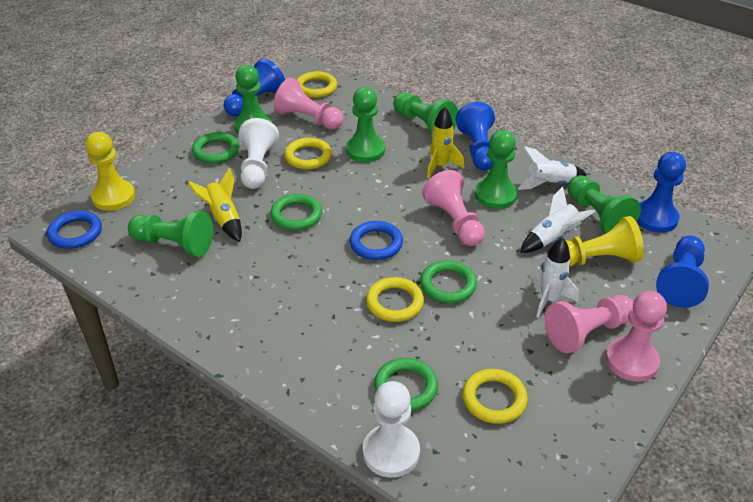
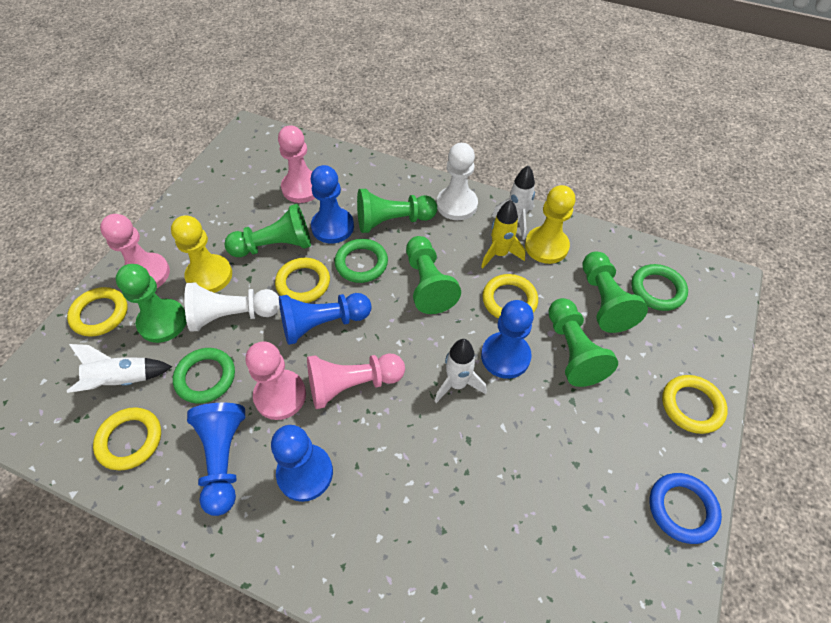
blue pawn: [224,59,285,116] [456,102,495,170] [637,152,686,233] [656,236,709,308] = 4 -> [187,403,245,516] [271,425,333,502] [279,293,371,345] [310,165,354,243] [481,300,534,379] = 5
blue ring: [47,211,102,249] [349,221,403,260] = 2 -> [650,473,722,544] = 1
green ring: [192,132,240,164] [270,194,322,231] [374,358,438,411] [420,260,477,303] = 4 -> [173,348,235,404] [335,239,388,283] [631,264,688,311] = 3
yellow ring: [284,138,332,170] [297,71,337,98] [366,277,424,322] [463,369,528,424] = 4 -> [67,287,128,337] [93,407,161,470] [275,258,330,303] [482,274,538,319] [662,375,728,434] = 5
yellow rocket: [187,168,242,242] [427,107,464,178] = 2 -> [481,200,526,269] = 1

